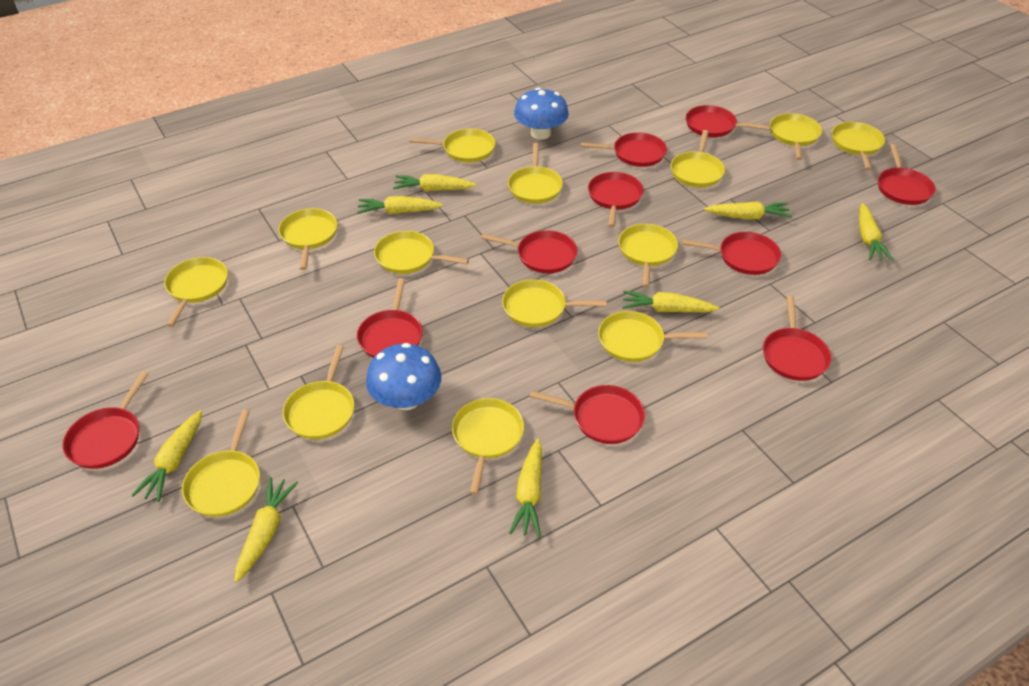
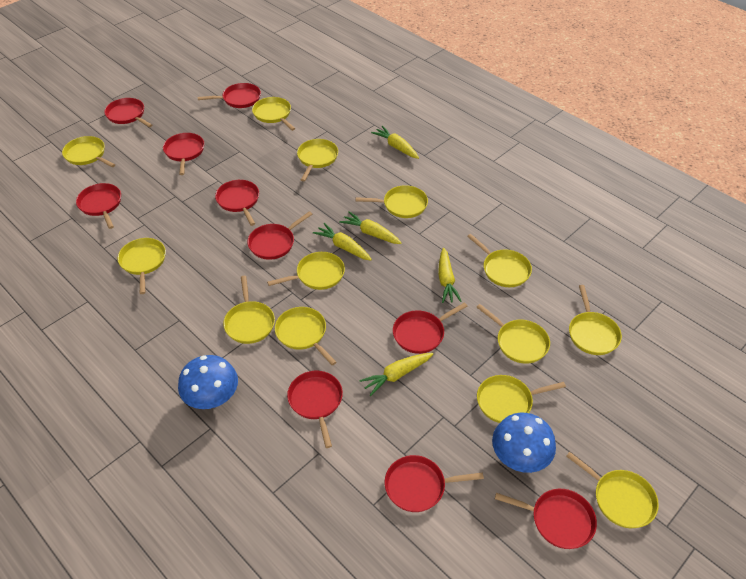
yellow carrot: [131,410,202,502] [234,477,298,583] [357,196,443,214] [393,174,477,191] [509,439,542,537] [623,291,719,312] [704,202,792,219] [859,203,893,261] = 8 -> [313,223,372,261] [339,212,402,244] [359,353,433,396] [371,126,419,159] [438,248,462,303] = 5
yellow pan: [164,257,228,327] [182,410,260,517] [279,208,337,270] [283,345,354,439] [374,231,469,274] [410,128,496,163] [452,398,524,495] [502,279,607,327] [508,143,563,204] [598,311,708,362] [618,224,678,288] [671,130,725,188] [770,113,822,160] [832,122,885,170] = 14 -> [62,136,115,167] [117,238,166,294] [223,276,275,344] [252,97,295,131] [267,252,345,290] [275,307,336,365] [297,139,338,181] [356,185,428,218] [467,234,532,287] [477,304,550,364] [477,375,566,423] [566,452,659,528] [569,285,622,355] = 13

